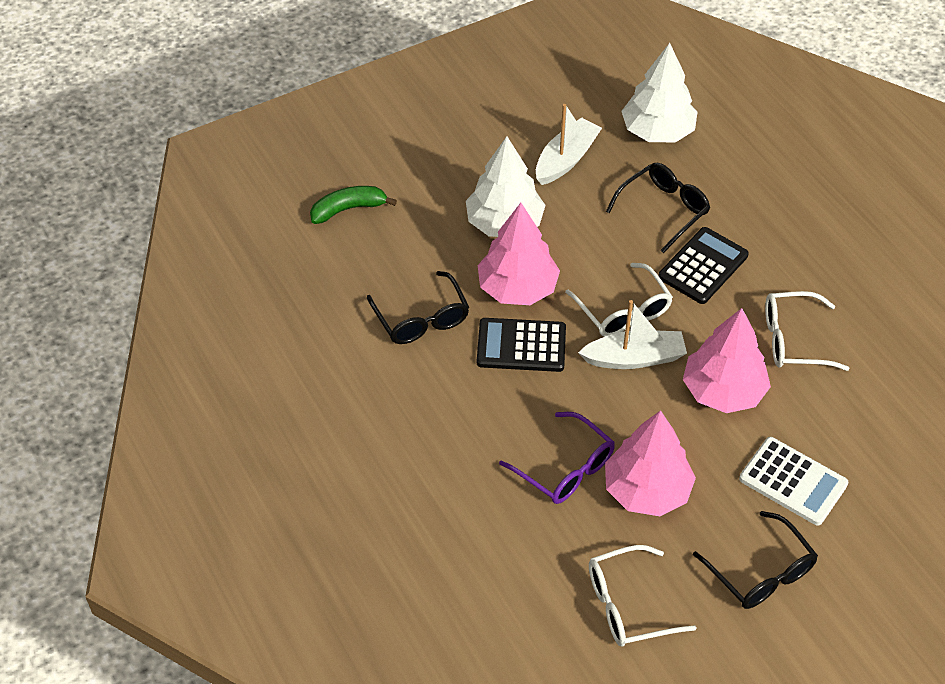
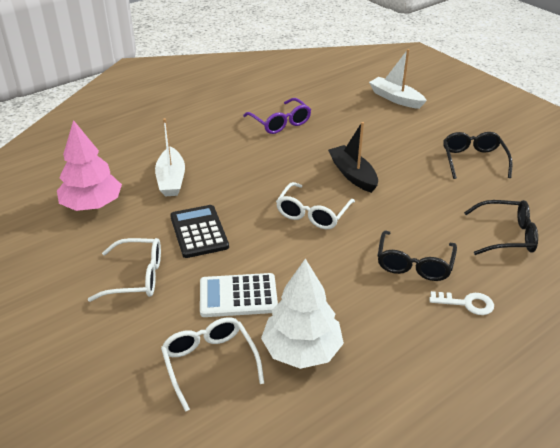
black boat: none = 0 -> [328,122,378,193] = 1
black calculator: [477,318,566,372] [658,227,749,304] = 2 -> [170,205,229,258] = 1
green banana: [310,186,397,224] = 1 -> none = 0
pink tree: [478,203,560,305] [605,410,696,516] [683,308,771,413] = 3 -> [57,120,122,211] = 1
white key: none = 0 -> [429,291,494,315] = 1
white tree: [466,136,546,237] [621,43,698,142] = 2 -> [261,259,344,369] = 1

